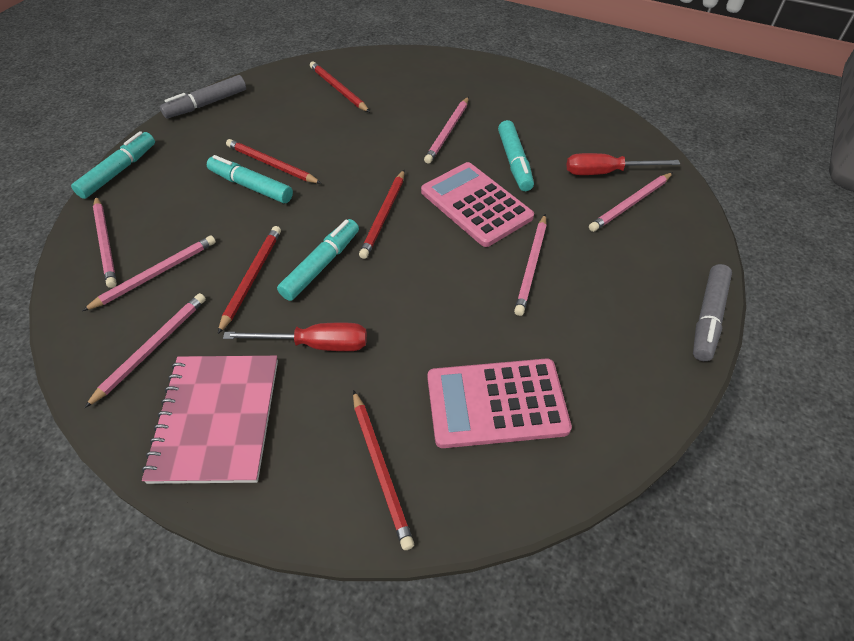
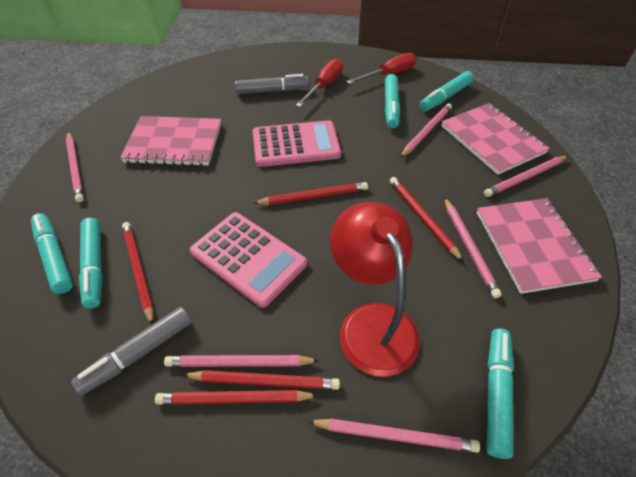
pink notebook: [142,356,278,484] = 1 -> [120,116,221,166] [441,103,550,175] [477,198,602,294] = 3
red lamp: none = 0 -> [330,202,420,377] = 1
turquoise marker: [71,131,155,199] [207,155,293,203] [277,219,359,301] [498,120,534,191] = 4 -> [31,213,73,294] [79,218,103,308] [385,74,400,129] [419,71,474,111] [486,328,514,459] = 5

